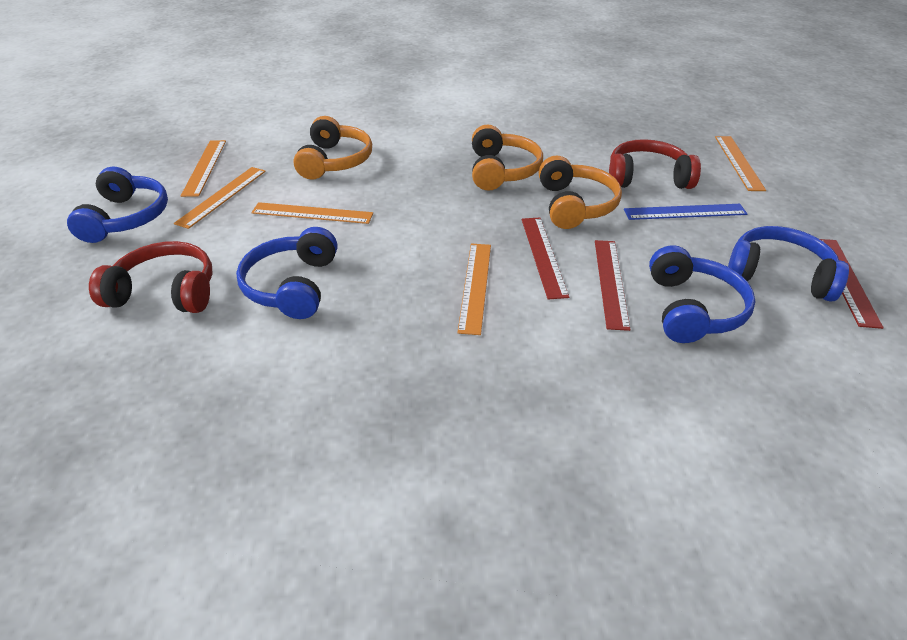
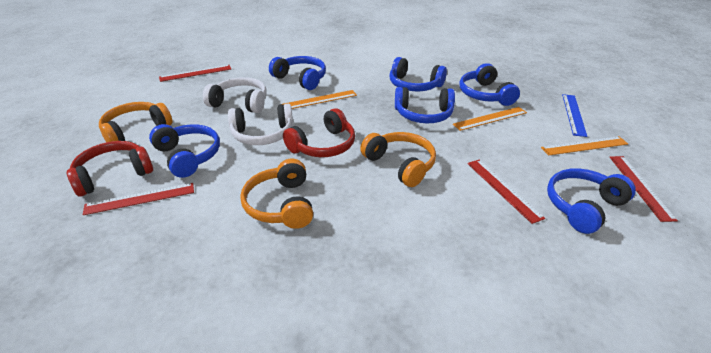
blue headphones: [67,166,168,243] [236,227,337,319] [649,245,756,343] [728,226,849,302] = 4 -> [149,124,220,178] [269,56,326,90] [390,57,447,91] [395,87,455,123] [460,63,520,106] [547,168,636,234] = 6
orange ruler: [174,167,266,229] [181,140,226,197] [251,202,373,224] [457,243,491,335] [715,136,766,191] = 5 -> [283,90,357,109] [453,107,527,131] [541,136,628,156] = 3
red ruler: [522,218,569,299] [595,240,631,331] [820,239,884,329] = 3 -> [83,183,194,215] [159,65,231,82] [467,160,545,224] [610,156,678,222] = 4
white headphones: none = 0 -> [203,77,267,113] [228,104,293,145] = 2

